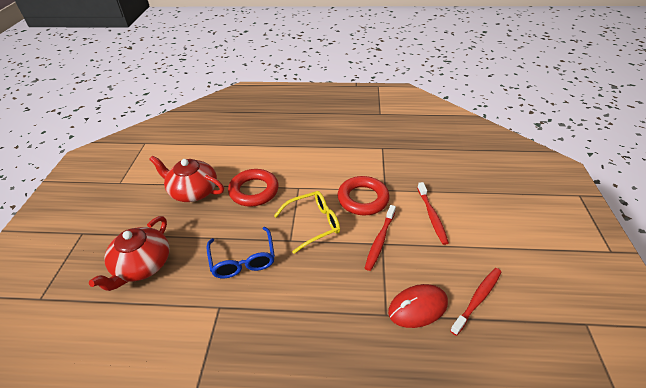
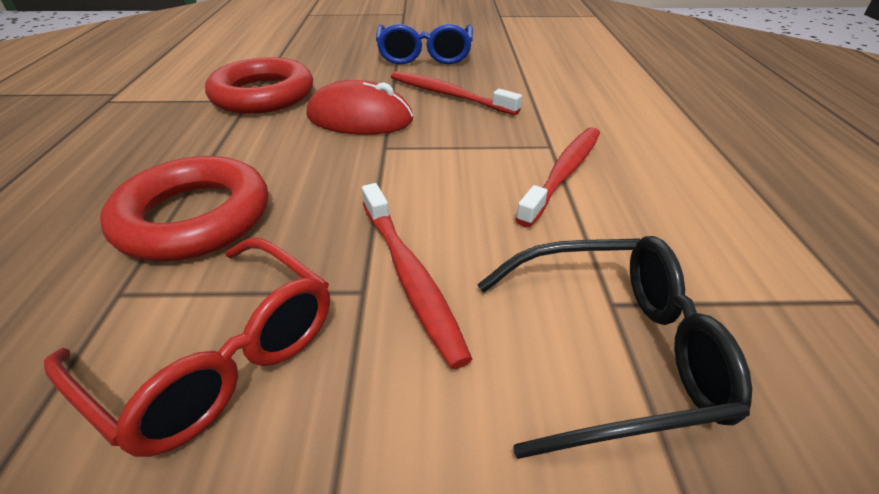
black glasses: none = 0 -> [477,236,752,459] = 1
red glasses: none = 0 -> [44,237,330,457] = 1
red teapot: [89,216,169,291] [149,156,224,202] = 2 -> none = 0
yellow glasses: [274,191,340,254] = 1 -> none = 0

